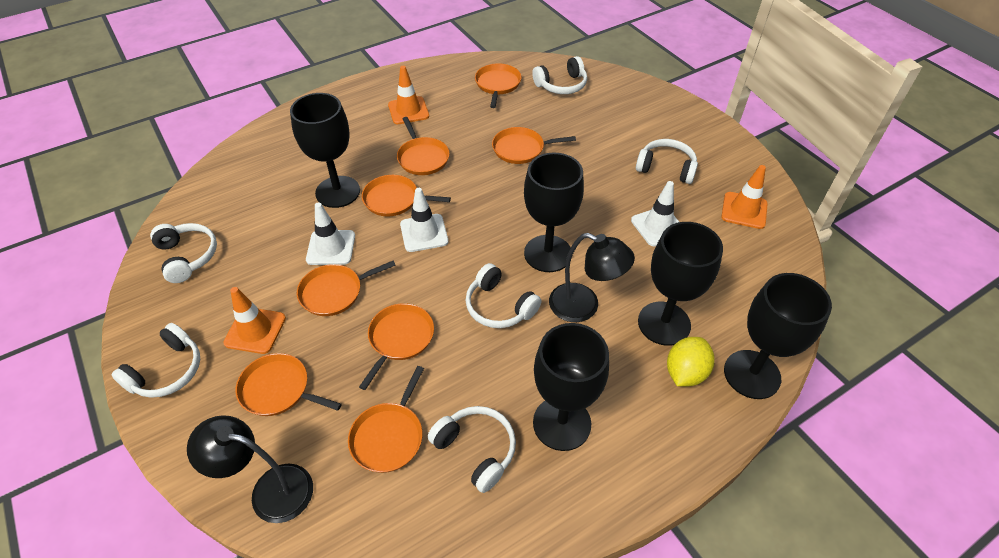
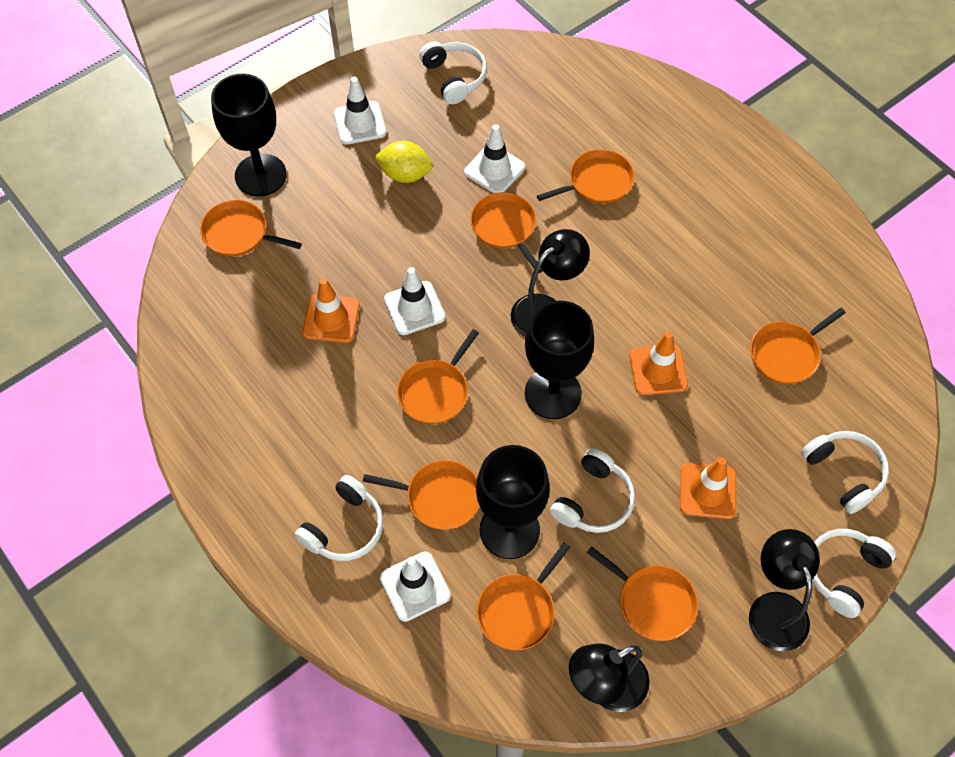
black goblet: [290,93,360,208] [524,153,584,272] [533,323,609,451] [638,222,723,346] [724,273,832,399] = 5 -> [211,74,287,197] [476,445,550,559] [525,301,594,419] = 3
black lamp: [187,415,313,523] [549,233,635,322] = 2 -> [511,229,590,337] [569,644,650,712] [749,529,820,651] = 3
white headphones: [111,323,200,398] [150,223,217,283] [428,406,516,493] [466,263,541,328] [532,56,587,94] [636,139,698,184] = 6 -> [295,475,383,561] [419,41,487,104] [550,448,635,533] [801,431,889,514] [812,529,896,618] = 5
white traffic cone: [306,202,355,265] [400,188,448,252] [631,181,679,246] = 3 -> [334,77,386,145] [380,551,451,622] [384,267,446,335] [464,124,525,193] = 4

